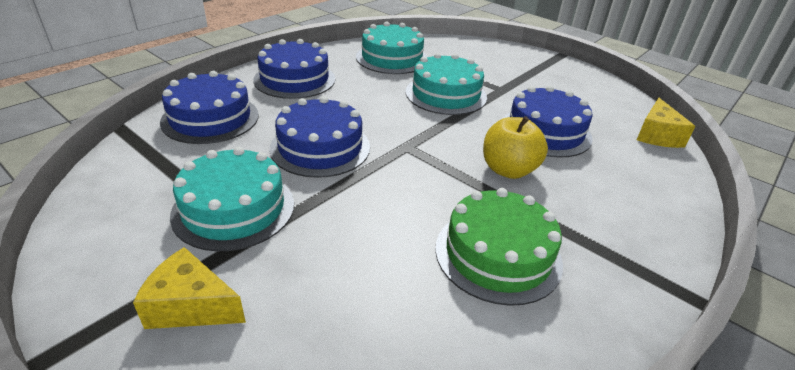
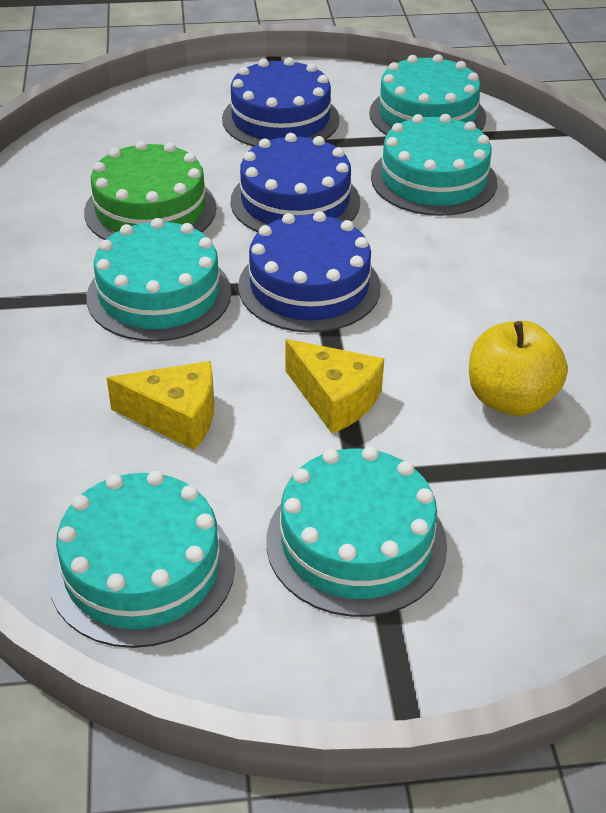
blue cake: [160,71,259,144] [253,39,335,99] [270,96,370,178] [503,86,593,158] = 4 -> [222,57,340,147] [231,133,360,232] [238,211,381,333] = 3
turquoise cake: [170,147,294,251] [356,22,427,74] [406,53,487,115] = 3 -> [48,471,235,648] [86,218,231,342] [266,447,447,617] [369,54,486,135] [371,114,497,216] = 5

